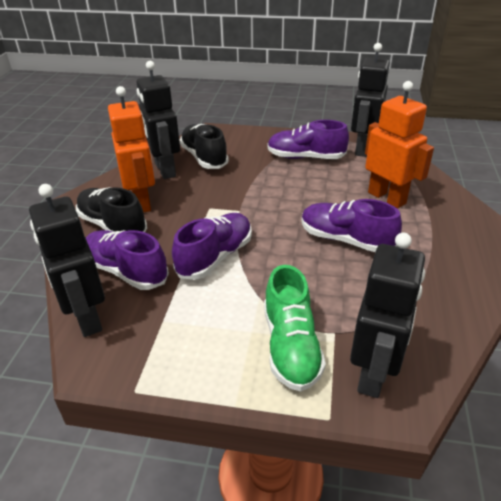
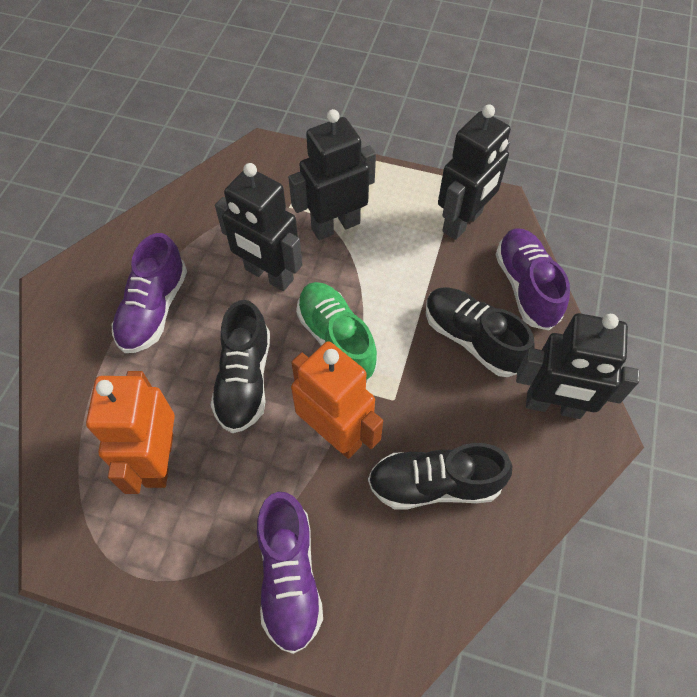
black shoe: [76,187,147,232] [180,124,229,169] = 2 -> [211,300,270,433] [368,443,512,509] [426,287,535,377] = 3
purple shoe: [86,230,169,290] [172,213,252,280] [267,120,349,159] [302,199,402,252] = 4 -> [112,233,187,353] [257,492,323,654] [495,228,570,330] = 3

